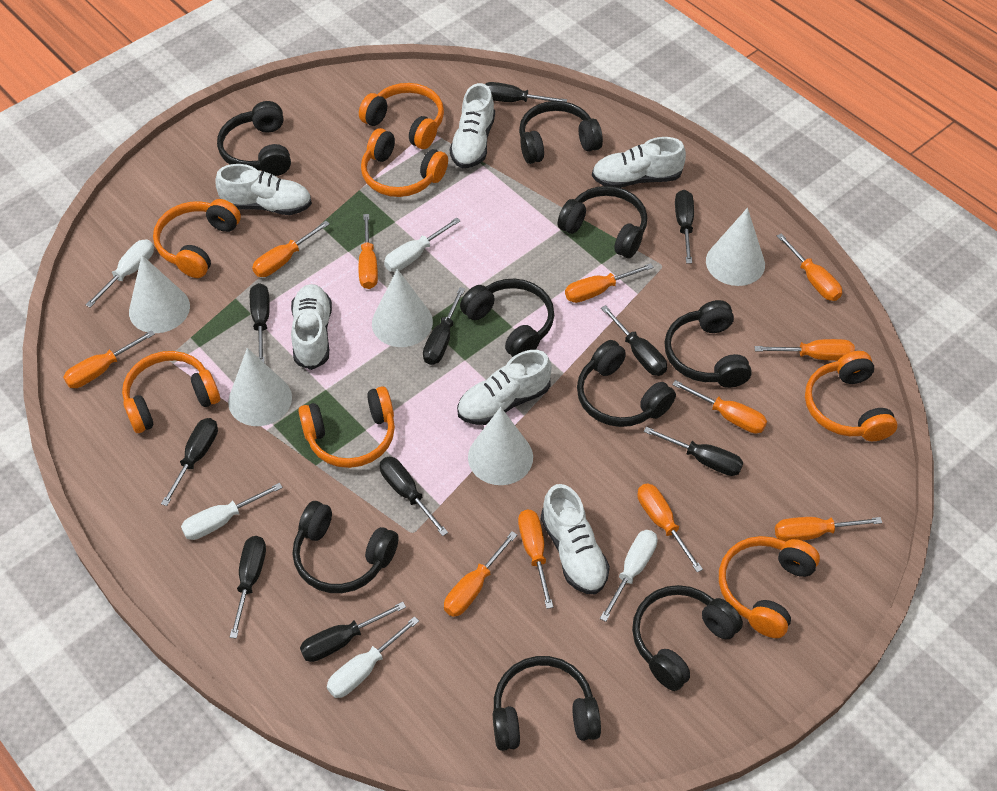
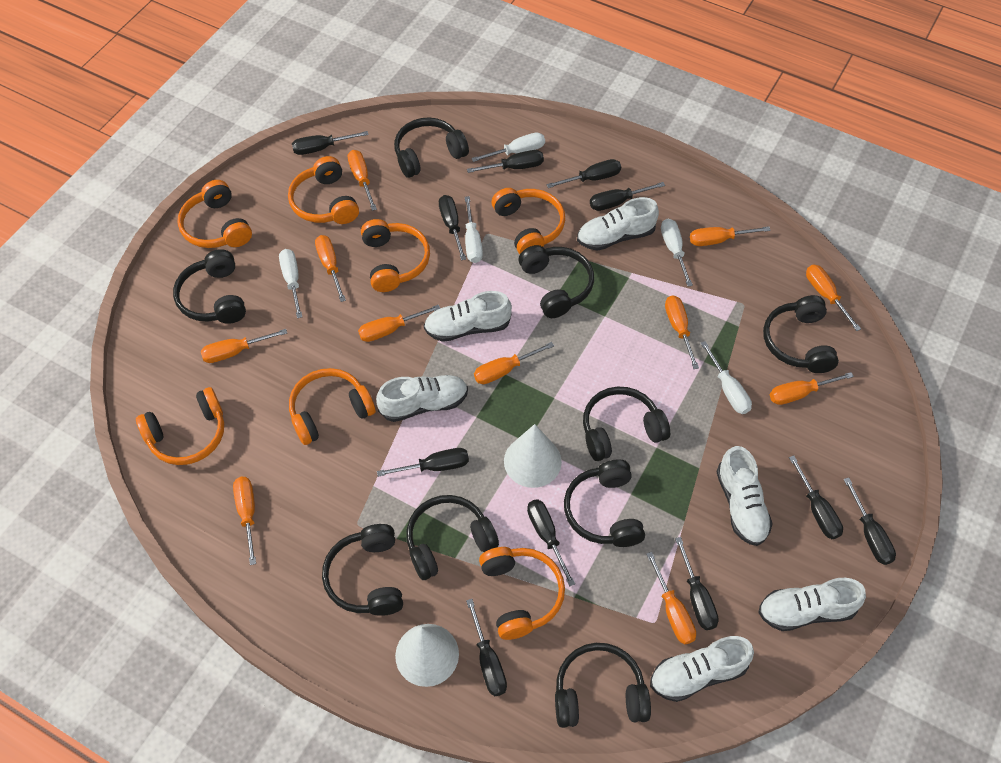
black screwdriver: [161,418,218,506] [230,536,266,639] [250,283,270,362] [300,602,406,662] [380,457,448,536] [423,287,465,365] [485,82,567,102] [601,305,667,376] [644,427,743,476] [675,190,694,263] = 10 -> [292,131,369,155] [377,448,469,477] [439,195,466,261] [466,599,507,697] [467,150,544,173] [527,499,575,586] [546,159,621,188] [590,182,665,211] [675,537,719,630] [789,456,843,539] [843,478,896,565] = 11
white cone: [129,255,190,333] [228,348,292,426] [372,269,433,347] [468,407,533,485] [706,208,765,286] = 5 -> [395,624,459,687] [504,424,562,488] = 2

